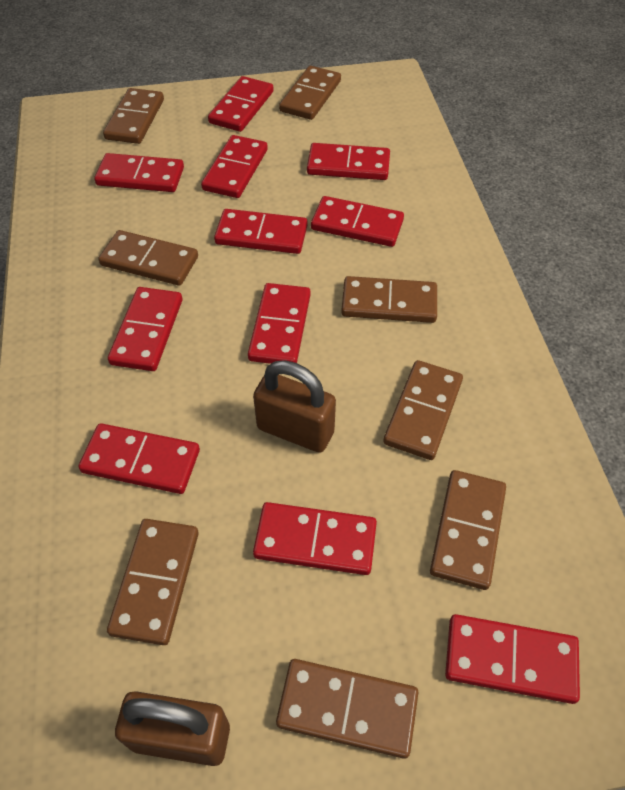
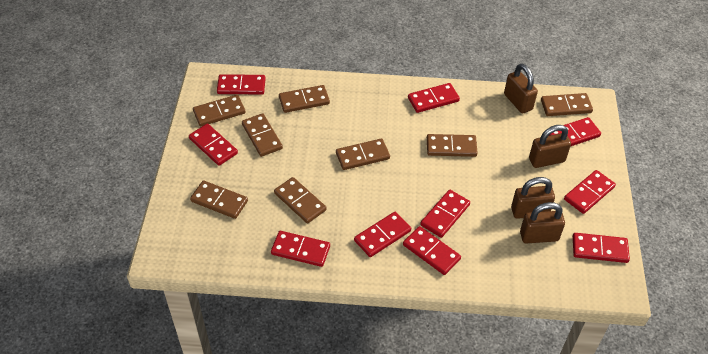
brown padlock: [115,691,230,766] [253,360,336,453] = 2 -> [504,64,538,114] [511,177,555,219] [520,202,565,244] [529,125,571,168] = 4
red domino: [79,423,200,494] [94,153,184,192] [108,287,182,371] [201,135,268,198] [208,76,274,132] [214,209,308,254] [248,283,311,364] [253,502,377,575] [307,143,390,180] [311,196,404,247] [445,614,580,704] = 11 -> [189,124,238,166] [217,74,266,94] [271,231,330,267] [354,212,411,257] [403,226,461,275] [408,83,460,113] [420,190,470,238] [549,117,601,147] [564,170,616,214] [573,233,630,263] = 10

